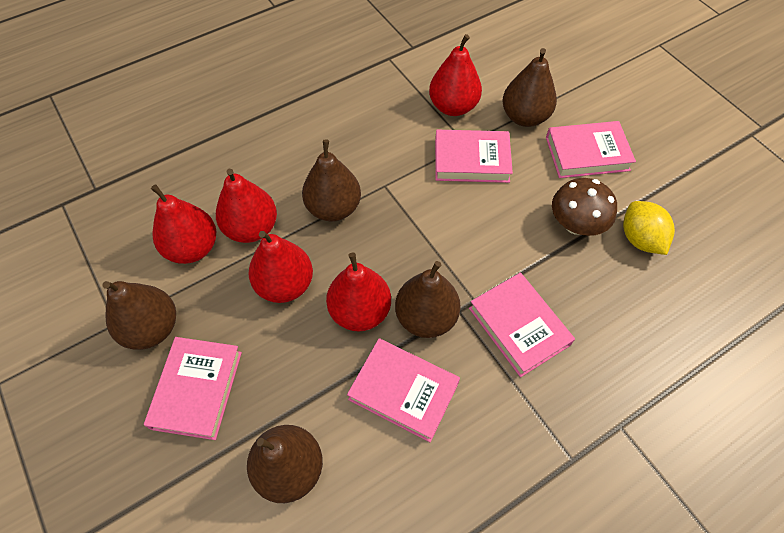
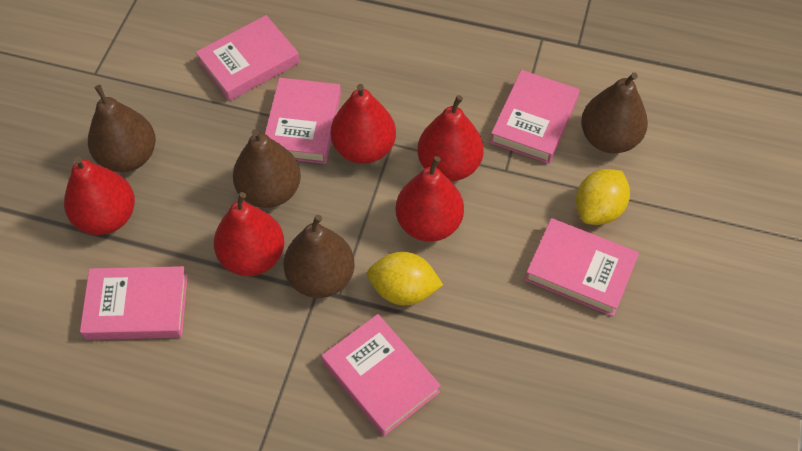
brown mushroom: [552,178,617,236] = 1 -> none = 0
brown pear: [102,281,176,350] [247,425,323,503] [302,139,361,222] [395,261,461,338] [502,48,557,127] = 5 -> [88,85,156,172] [233,129,301,208] [283,215,355,298] [581,72,648,154] = 4
pink book: [144,337,242,440] [347,338,460,442] [435,130,513,183] [469,273,575,377] [546,121,636,178] = 5 -> [80,266,188,340] [196,15,300,101] [265,78,341,164] [322,314,441,436] [490,70,580,164] [525,218,639,316] = 6
yellow lemon: [623,201,675,255] = 1 -> [367,252,443,305] [576,169,630,225] = 2

